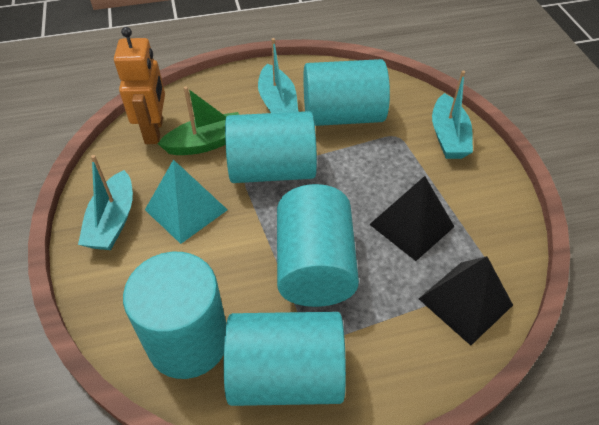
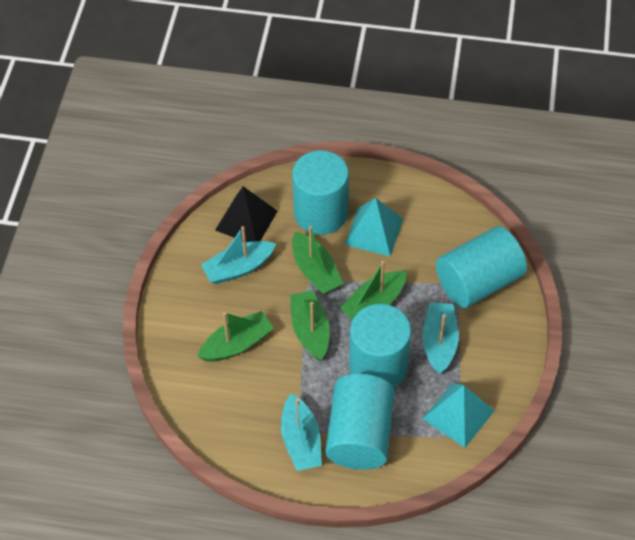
black pyramid: [369,176,455,261] [419,256,513,346] = 2 -> [215,186,278,242] = 1
green boat: [158,86,239,155] = 1 -> [197,311,274,362] [290,290,330,361] [292,226,343,294] [340,261,406,320] = 4
orange robot: [114,27,165,144] = 1 -> none = 0
turquoise cylinder: [123,252,226,379] [224,312,346,406] [225,111,317,183] [277,184,359,307] [303,59,390,126] = 5 -> [292,150,349,235] [325,374,395,470] [349,304,411,388] [436,226,527,308] = 4
turquoise pyramid: [145,159,228,244] = 1 -> [345,198,403,256] [423,382,494,448] = 2

